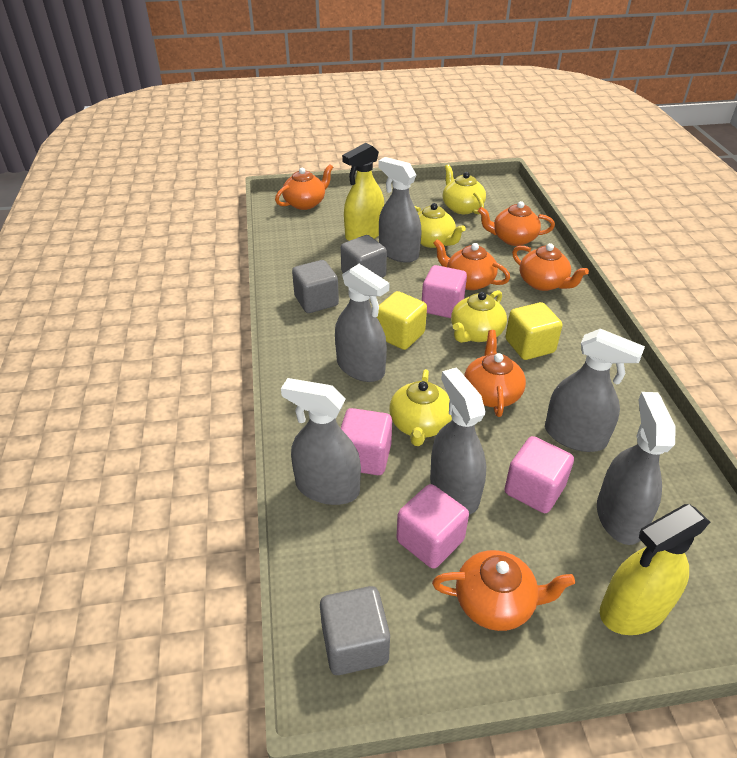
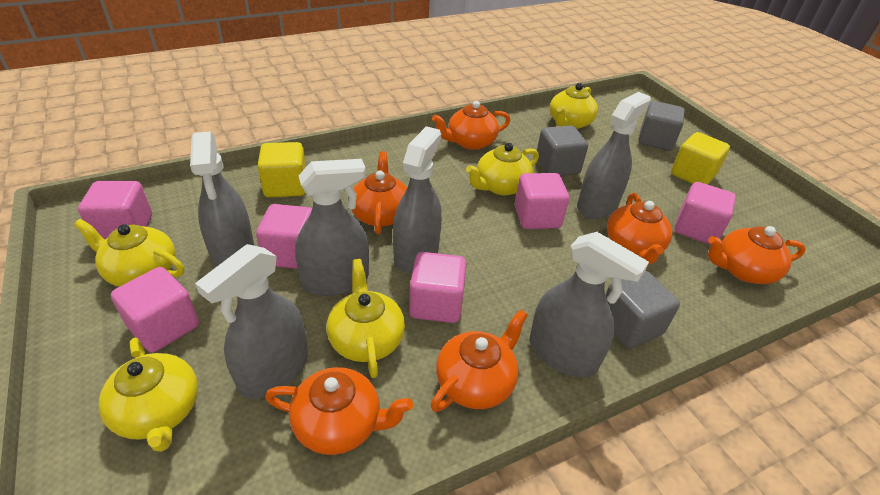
pink cube: [341,408,392,475] [396,484,469,569] [422,265,467,318] [504,436,574,513] = 4 -> [78,181,152,240] [111,267,199,353] [256,204,312,269] [409,252,466,323] [515,173,569,229] [675,182,736,245] = 6
yellow spray bottle: [342,143,384,241] [600,504,710,635] = 2 -> none = 0
yellow teapot: [389,369,452,446] [415,203,466,248] [443,164,486,214] [451,290,507,343] = 4 -> [74,219,184,287] [99,338,198,452] [326,259,405,378] [466,143,539,195] [550,83,598,129] = 5

